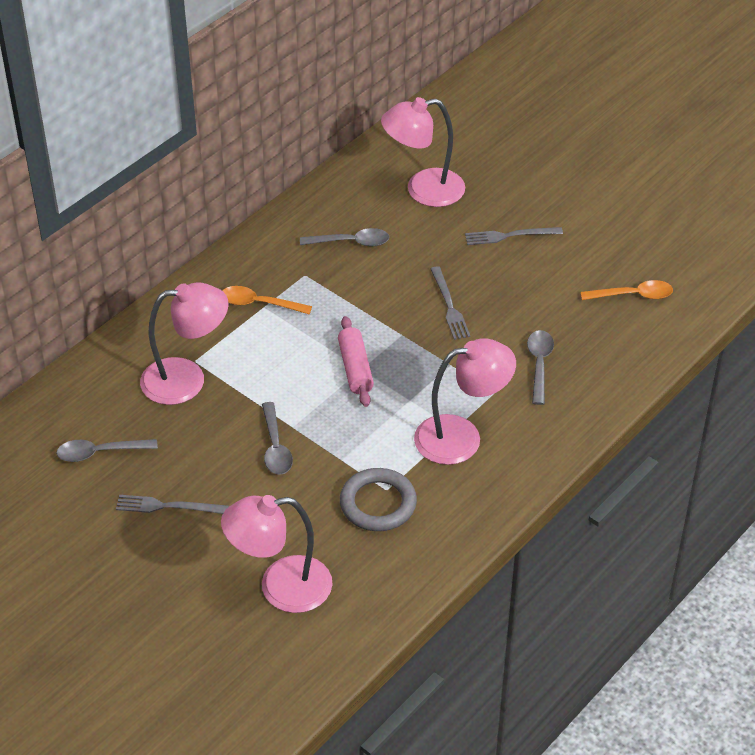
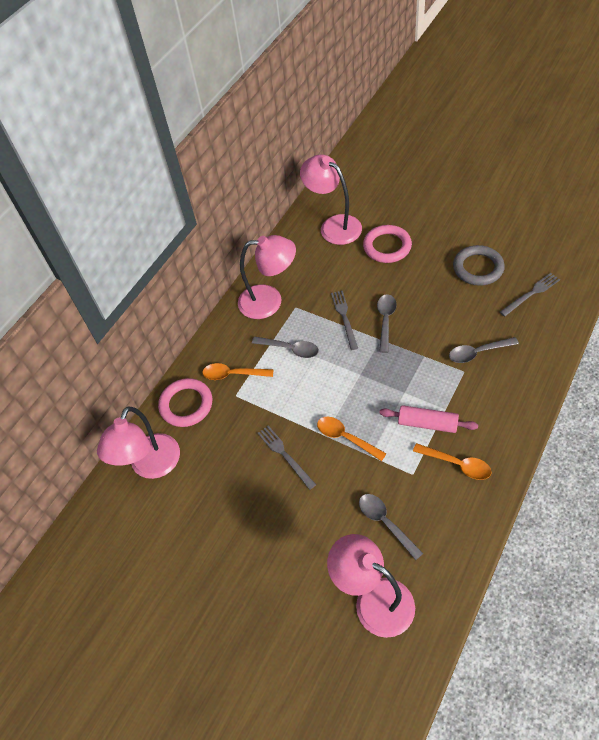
orange spoon: [223,286,312,314] [580,280,673,300] = 2 -> [203,363,273,380] [317,417,387,461] [413,443,492,480] = 3
pink ring: none = 0 -> [158,378,212,427] [363,225,412,263] = 2

